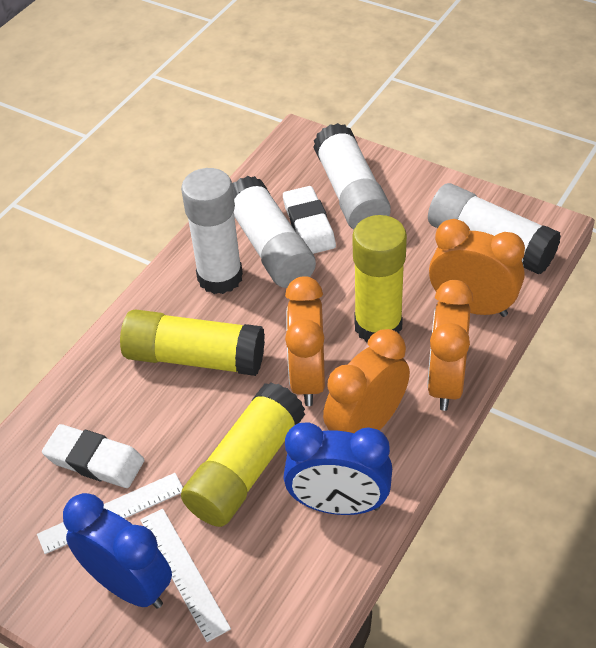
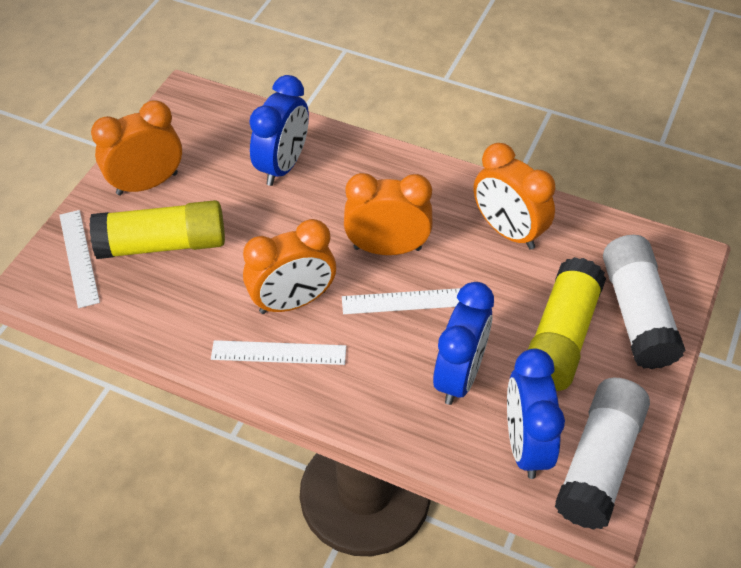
blue clock: [63,493,172,609] [283,422,392,515] = 2 -> [249,75,309,186] [433,282,494,405] [507,349,565,479] = 3
white eraser: [42,424,144,488] [283,186,336,254] = 2 -> none = 0
white glue stick: [181,168,243,294] [232,176,316,288] [313,123,391,229] [428,183,561,274] = 4 -> [555,378,650,530] [603,235,686,369] = 2
white ruler: [37,473,183,554] [140,508,231,642] = 2 -> [59,210,100,308] [211,340,346,365] [342,288,461,314] = 3
yellow glue stick: [120,309,265,376] [181,382,305,527] [352,215,407,342] = 3 -> [89,200,225,259] [528,257,606,391] = 2

